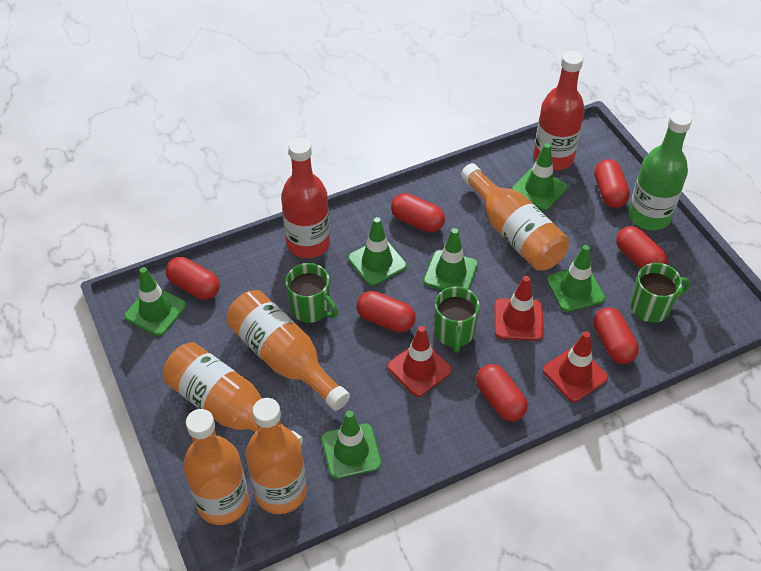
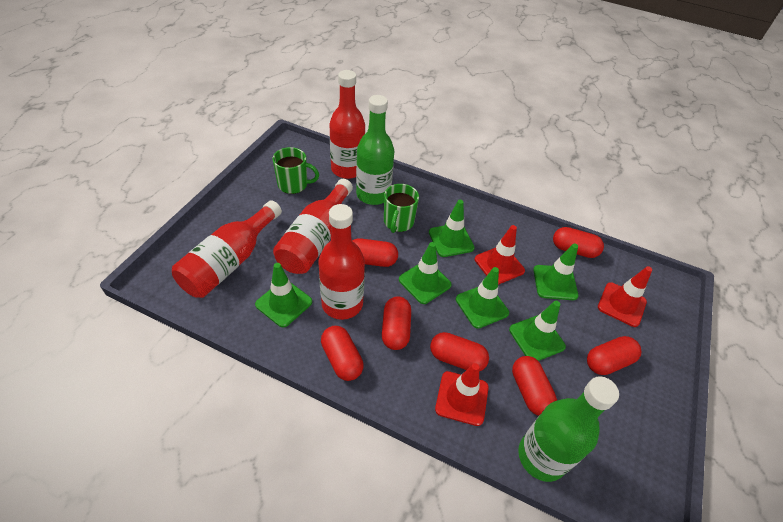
green bottle: [628,110,692,230] = 1 -> [356,95,394,205] [518,376,619,482] = 2
green mug: [285,263,338,323] [434,286,480,353] [630,263,690,323] = 3 -> [273,147,319,194] [384,184,419,233] = 2
orange bottle: [163,342,303,445] [183,409,249,525] [226,290,350,411] [246,398,307,514] [461,163,569,271] = 5 -> none = 0
red bottle: [281,138,330,258] [533,51,585,170] = 2 -> [172,200,282,298] [273,179,353,274] [318,204,365,320] [329,70,365,179] = 4

